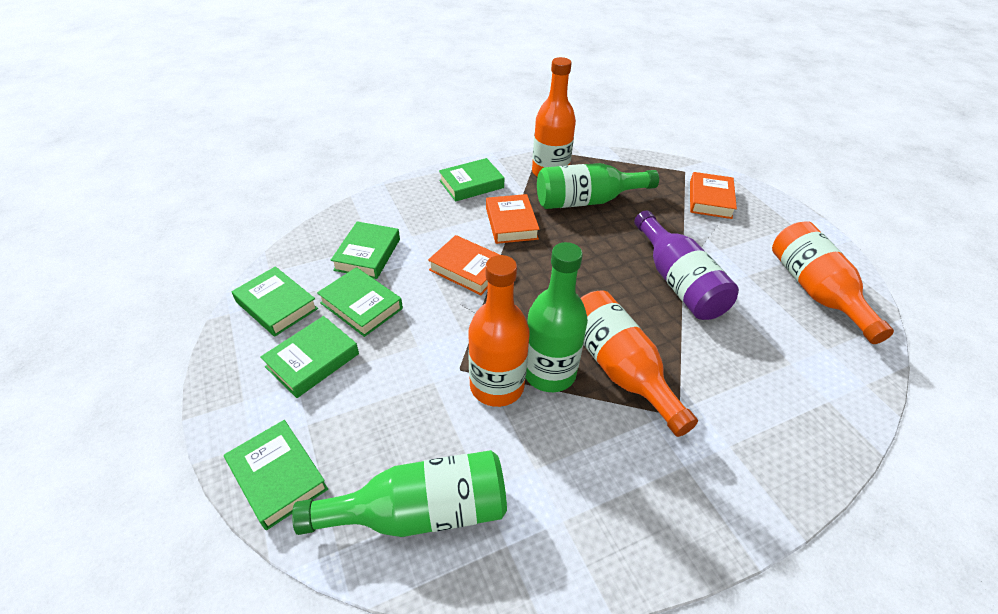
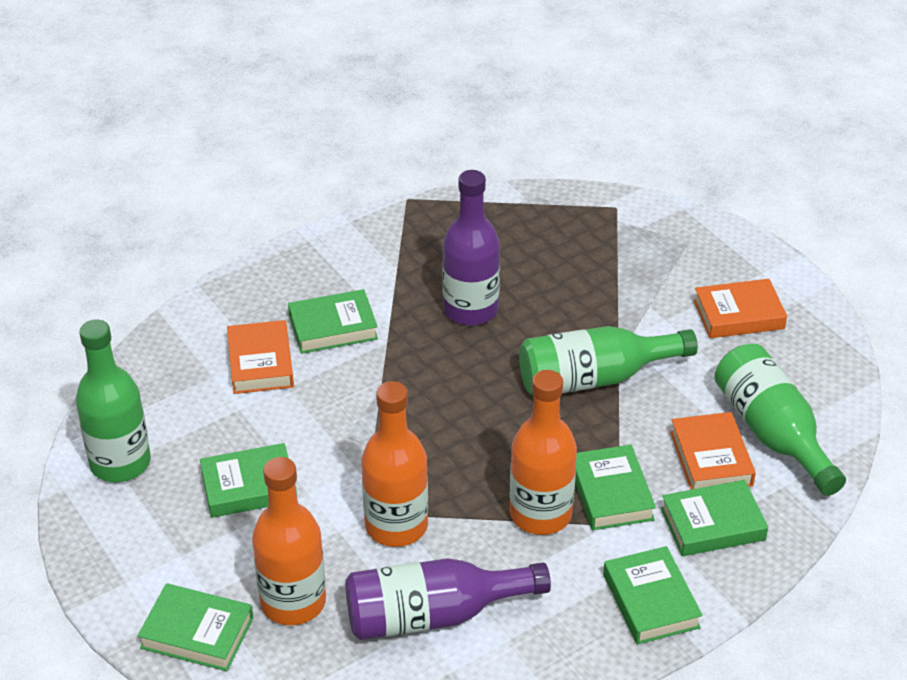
orange bottle: [468,255,530,407] [532,57,576,177] [580,291,698,437] [772,221,894,344] = 4 -> [252,457,326,625] [361,381,428,547] [509,370,577,535] = 3
purple bottle: [634,211,739,320] = 1 -> [345,558,551,640] [442,170,500,326] = 2

